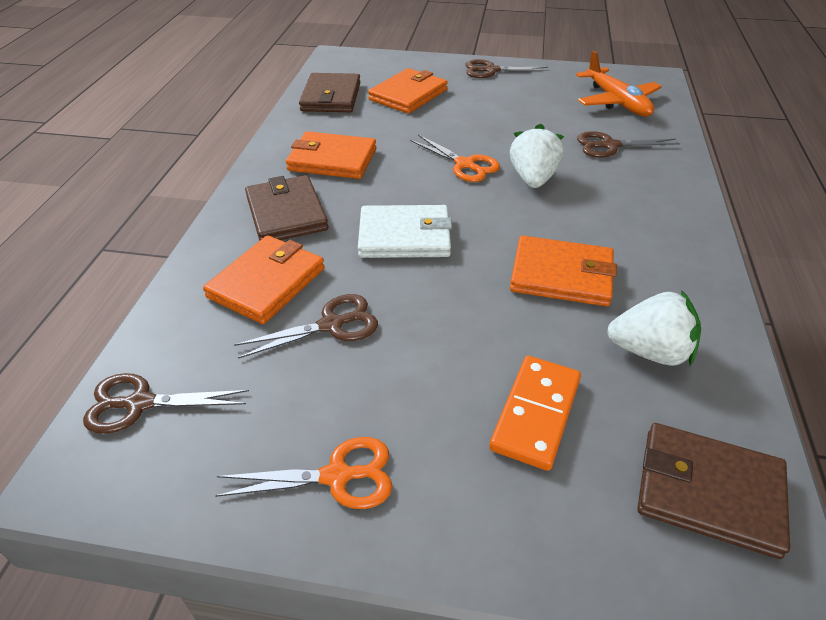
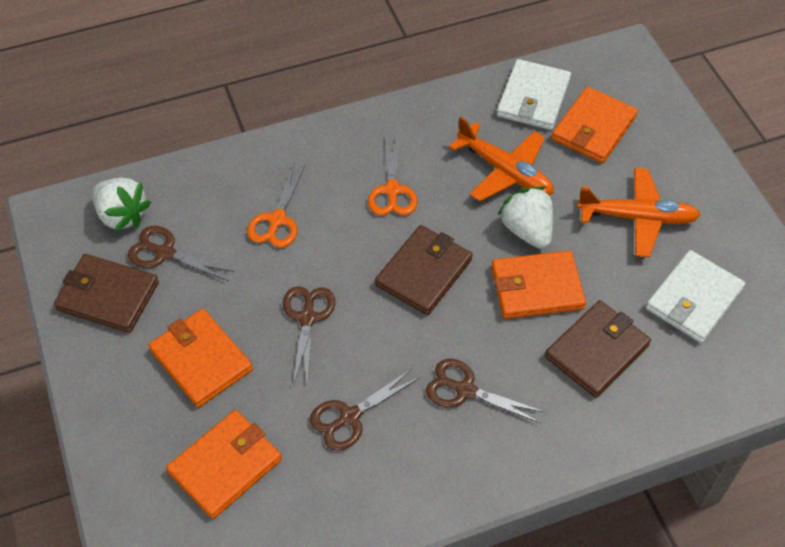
orange domino: [489,356,581,471] = 1 -> none = 0
orange plane: [576,51,662,116] = 1 -> [449,117,554,201] [577,168,701,257] = 2
white wallet: [358,205,452,258] = 1 -> [497,59,571,130] [646,250,745,343] = 2

